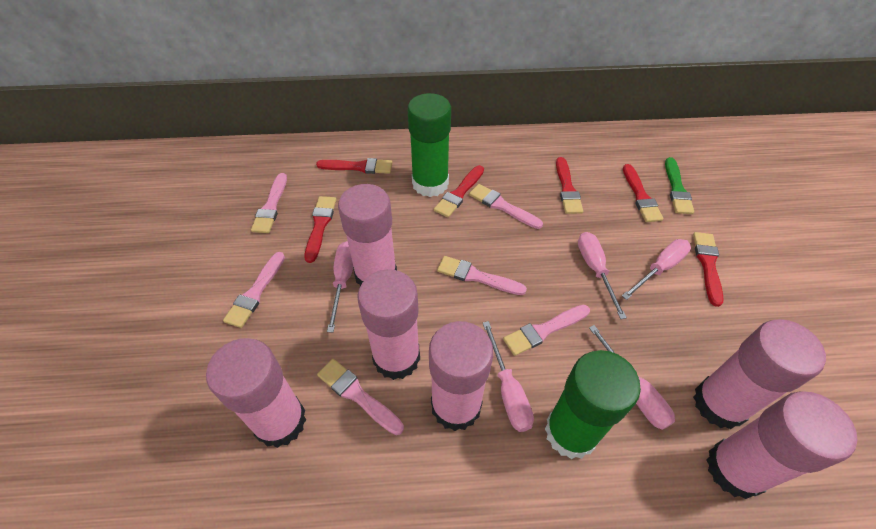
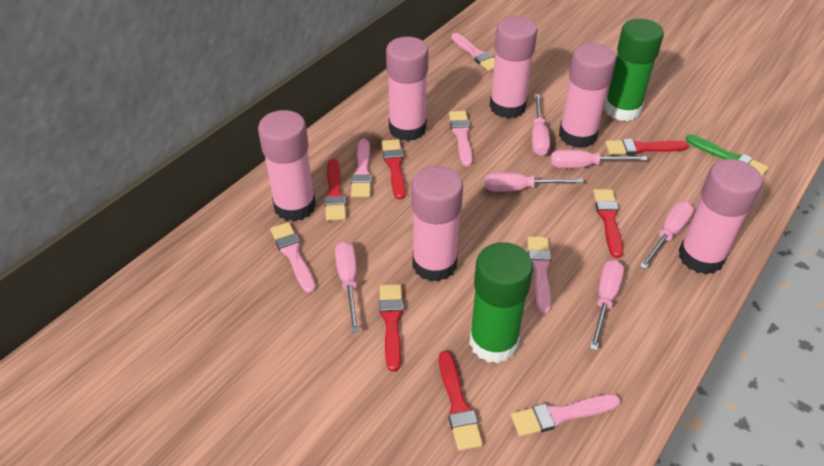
pink screwdriver: [327,241,353,332] [483,321,534,432] [578,232,627,319] [589,325,675,430] [622,239,691,300] = 5 -> [335,241,359,333] [484,172,584,192] [532,94,550,156] [551,150,647,168] [590,260,624,351] [639,202,694,269] = 6

